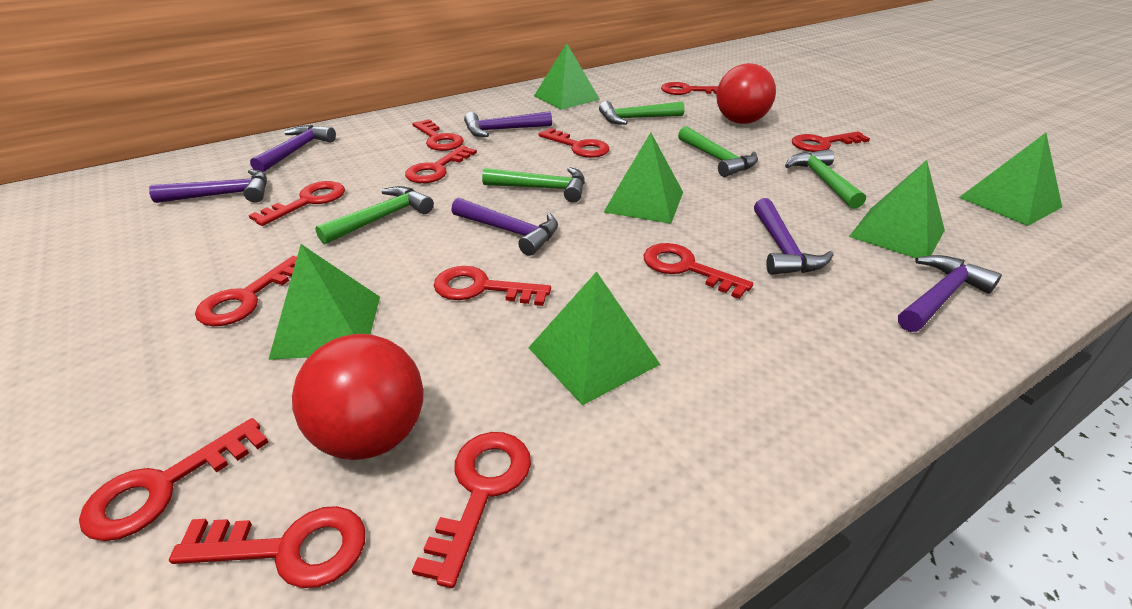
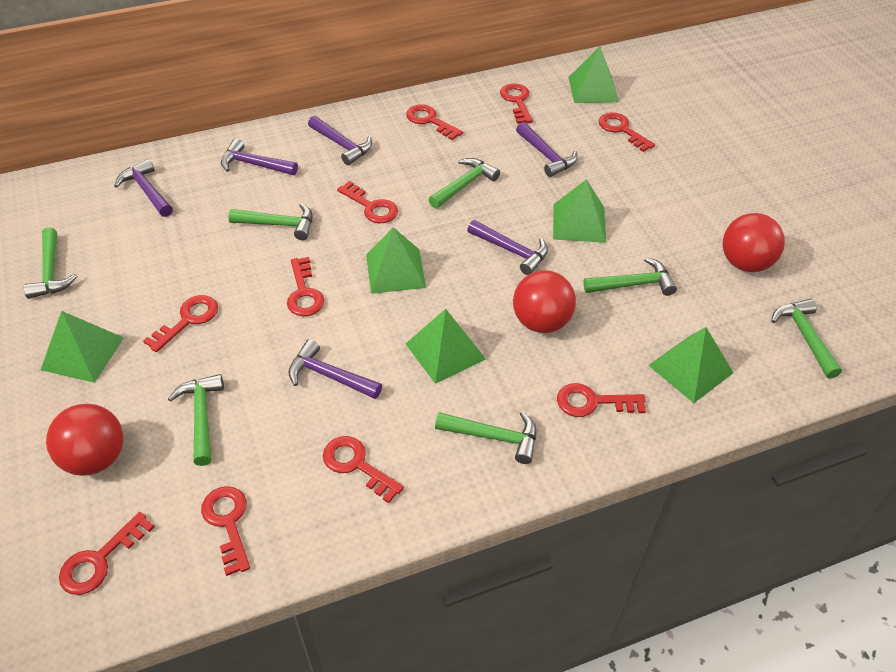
green hammer: [315,186,434,244] [482,167,585,203] [599,101,685,125] [678,126,758,177] [785,149,866,209] = 5 -> [24,228,77,299] [168,374,224,466] [228,203,312,240] [428,158,500,209] [435,411,536,464] [583,257,677,296] [771,299,842,379] = 7
red ball: [292,334,424,460] [716,63,776,124] = 2 -> [46,404,123,476] [513,270,576,333] [722,213,785,272] = 3
red key: [79,418,268,541] [169,506,366,588] [195,256,297,326] [249,181,345,226] [405,146,477,183] [412,119,464,151] [412,432,531,588] [434,266,551,306] [539,128,609,158] [644,243,753,299] [661,82,718,95] [792,131,870,152] = 12 -> [59,512,155,595] [143,295,218,352] [201,486,250,576] [287,257,325,316] [323,436,404,503] [337,181,398,223] [406,104,463,140] [500,83,533,124] [557,383,646,417] [599,112,655,152] = 10

